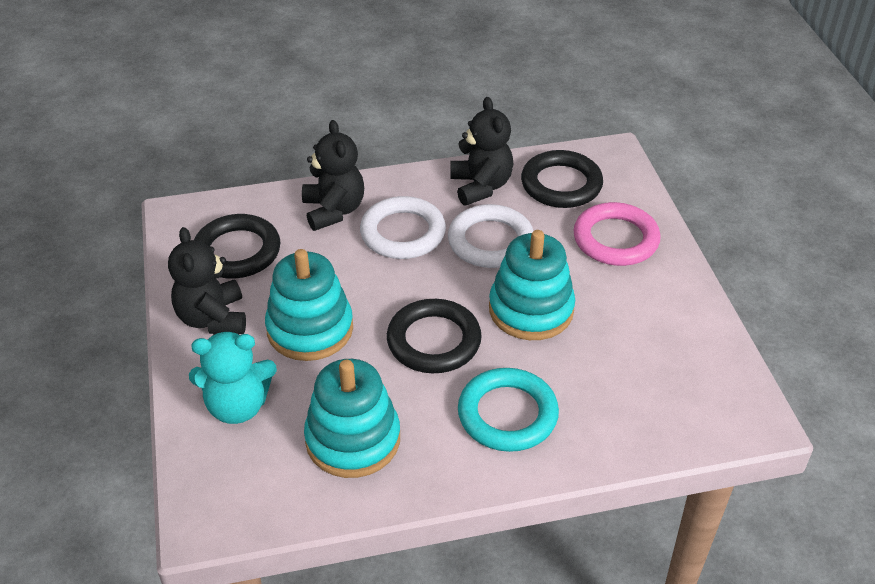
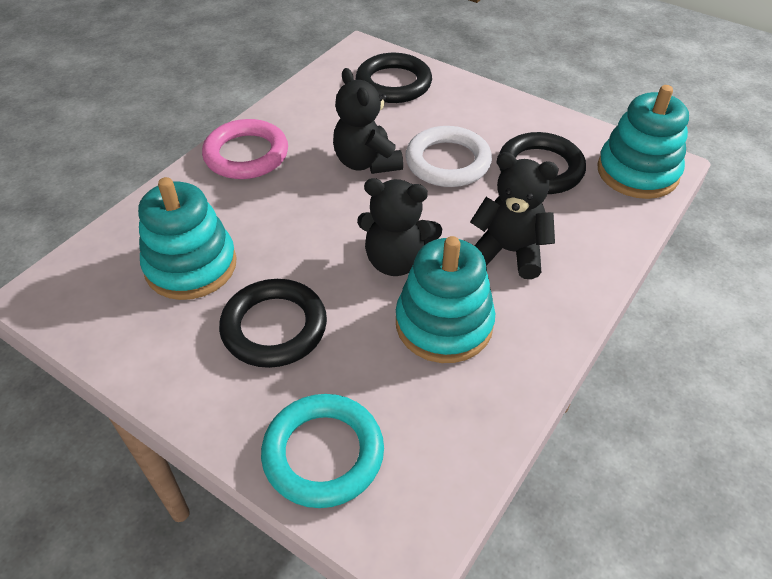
turquoise teddy bear: [189,331,277,424] = 1 -> none = 0
white ring: [360,196,446,259] [448,204,533,268] = 2 -> [405,126,492,187] = 1

